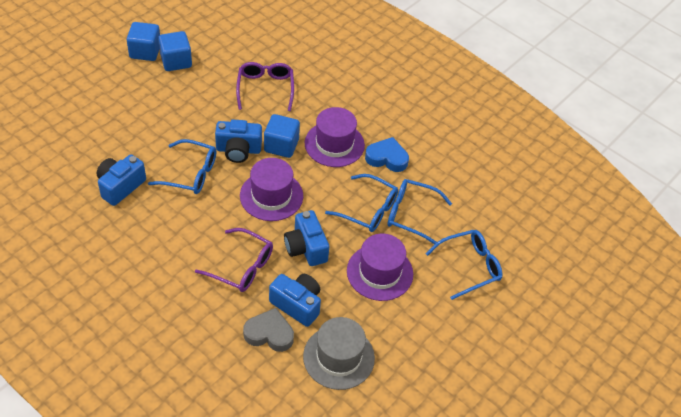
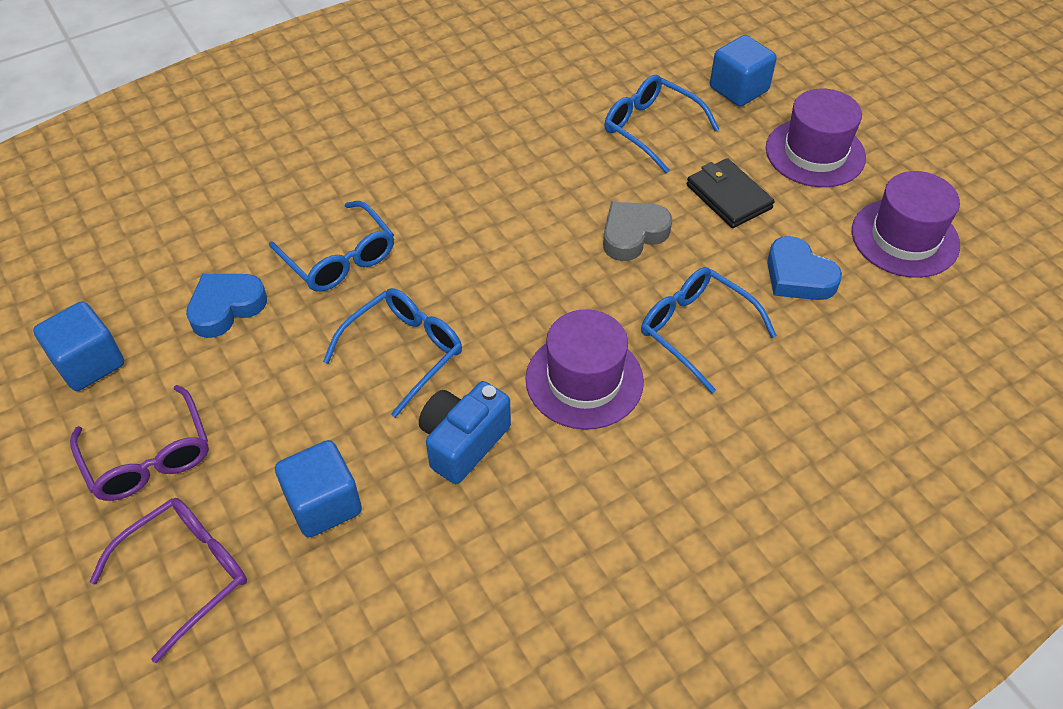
black wallet: none = 0 -> [687,158,775,228] = 1
blue camera: [97,154,146,206] [215,120,262,163] [269,274,321,327] [284,210,329,266] = 4 -> [419,381,511,484] = 1
blue heart: [365,137,409,172] = 1 -> [186,274,267,338] [767,236,842,300] = 2
grey hat: [303,317,375,390] = 1 -> none = 0

